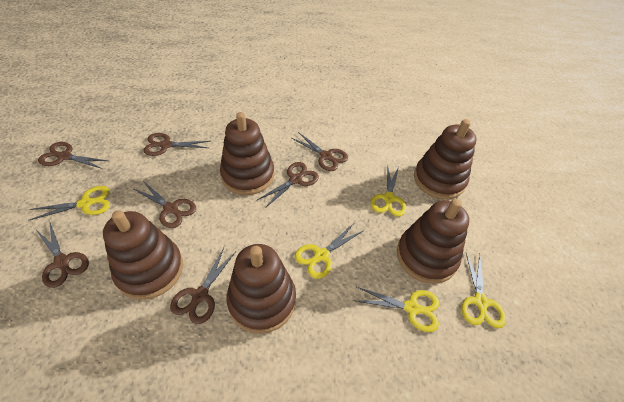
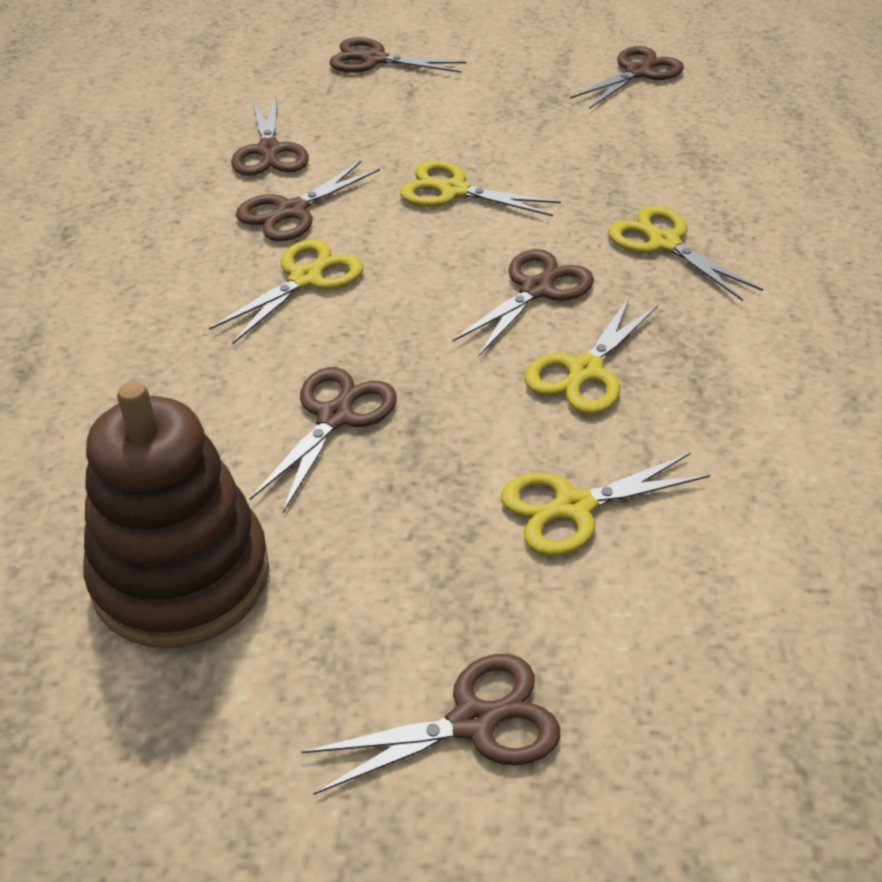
brown stacking toy: [103,210,183,300] [220,112,275,195] [227,244,296,334] [397,199,469,284] [414,119,477,199] = 5 -> [83,381,269,648] = 1

